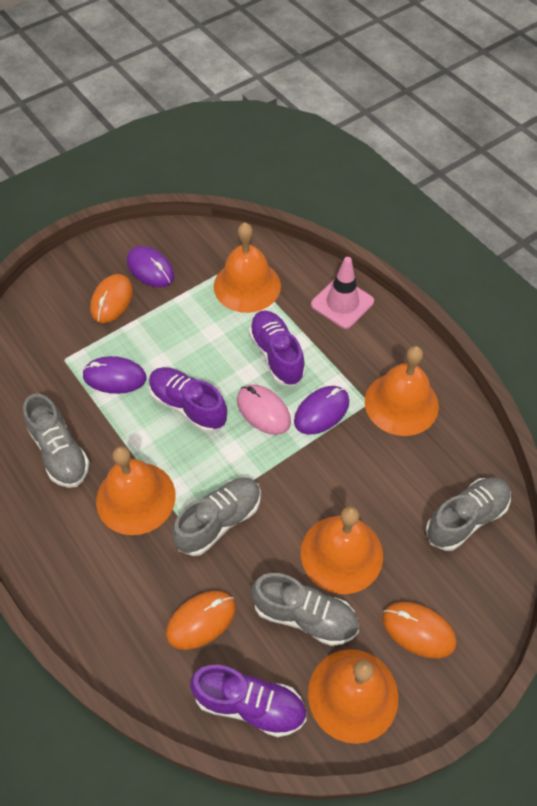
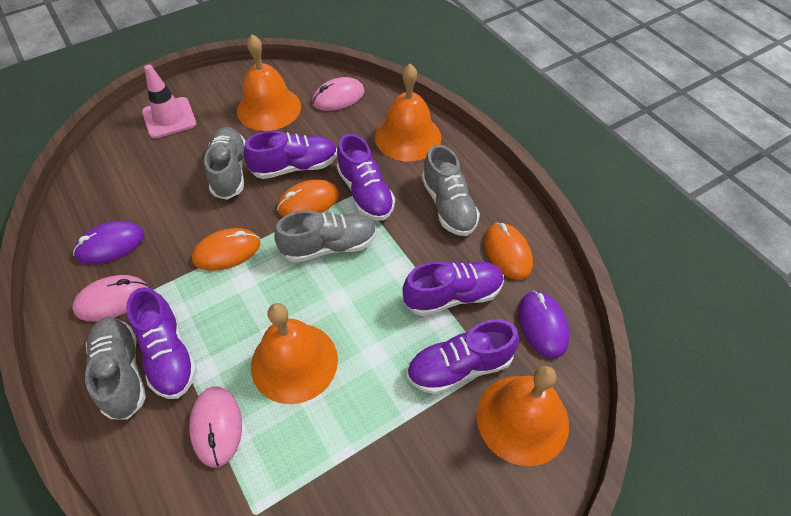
orange bell: [96,446,176,535] [214,223,281,313] [301,506,383,594] [308,649,398,744] [365,346,439,436] = 5 -> [237,34,301,131] [251,303,338,404] [375,64,441,162] [477,366,569,466] = 4
pink mouse: [237,385,291,435] = 1 -> [72,275,148,321] [189,386,242,468] [312,77,365,111] = 3
purple mouse: [82,356,146,394] [127,246,174,287] [294,386,349,435] = 3 -> [73,221,144,264] [518,290,570,358] = 2
purple shoe: [149,367,227,433] [190,665,307,737] [249,310,306,386] = 3 -> [126,287,197,399] [244,131,337,179] [337,134,395,221] [402,261,504,316] [407,319,519,394] = 5

